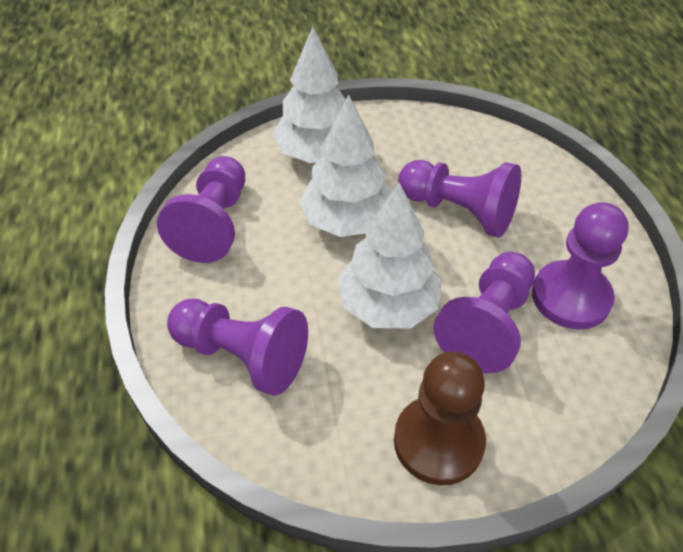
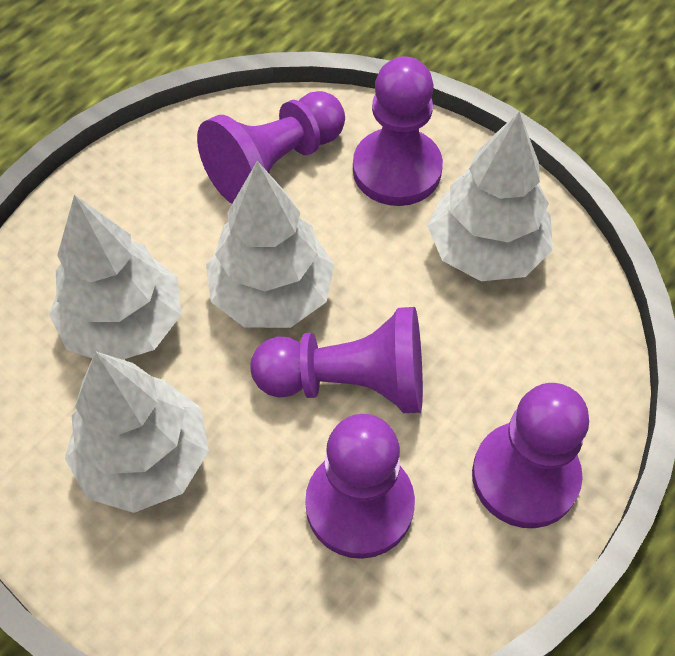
brown pawn: [394,352,486,485] = 1 -> none = 0
white tree: [272,27,346,163] [299,95,392,237] [338,182,442,329] = 3 -> [49,195,181,360] [65,351,209,513] [206,161,335,328] [428,112,553,281] = 4

